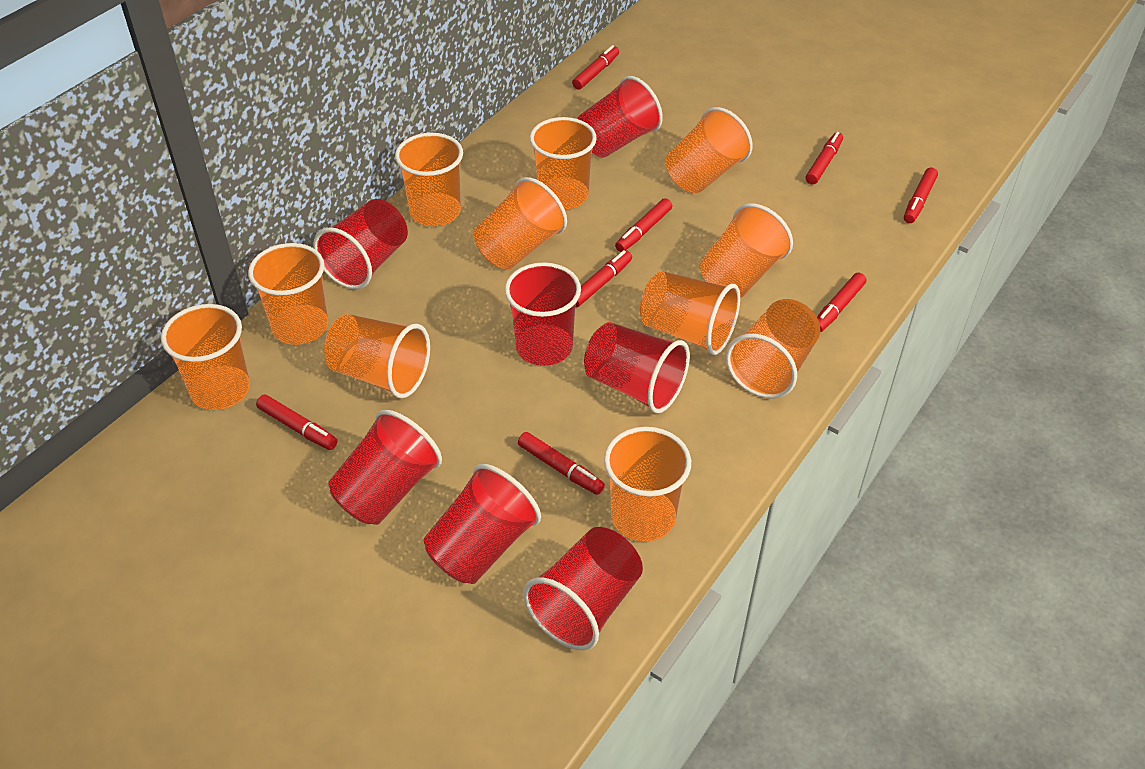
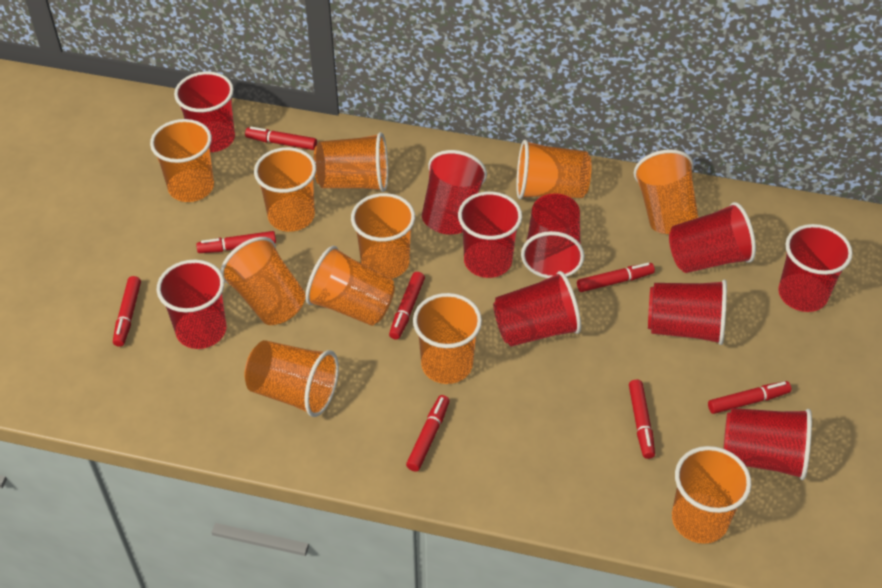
red cup: [313,199,408,289] [328,410,442,525] [424,464,541,584] [505,262,581,366] [523,527,643,650] [577,76,663,158] [584,322,690,414] = 7 -> [157,259,226,349] [174,72,235,152] [422,150,487,234] [458,192,522,278] [493,271,581,347] [521,193,585,278] [648,280,727,345] [669,202,756,273] [724,408,812,480] [778,224,853,312] = 10

